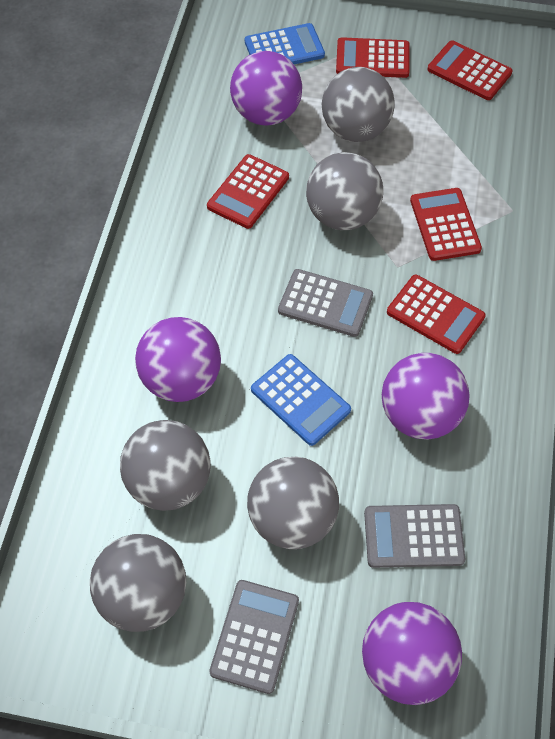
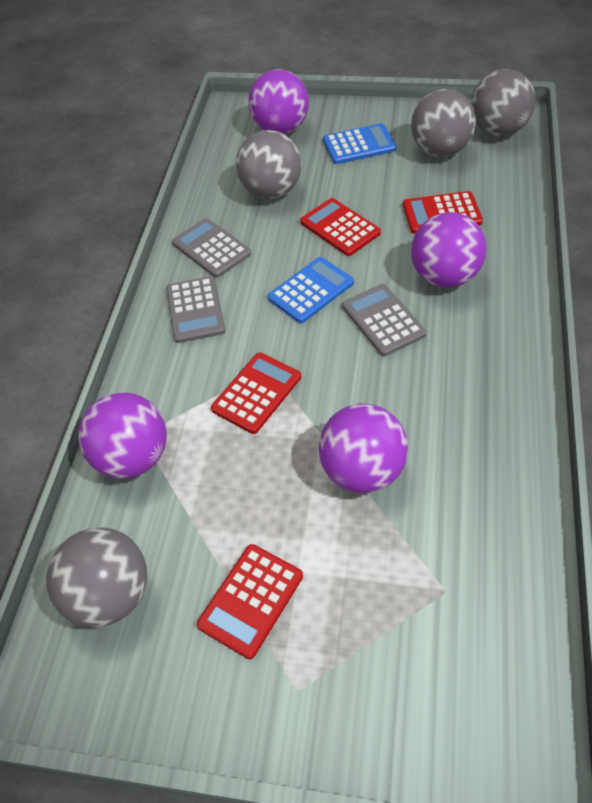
grey ball: [90,534,186,632] [120,420,211,511] [247,457,339,549] [306,152,383,230] [322,67,395,142] = 5 -> [46,527,147,628] [236,130,302,199] [411,89,476,157] [471,69,536,136] = 4
red calculator: [207,154,289,229] [336,37,410,78] [387,275,486,354] [410,188,482,261] [427,40,513,100] = 5 -> [197,544,303,659] [211,352,301,434] [300,198,381,256] [403,191,483,234] = 4

